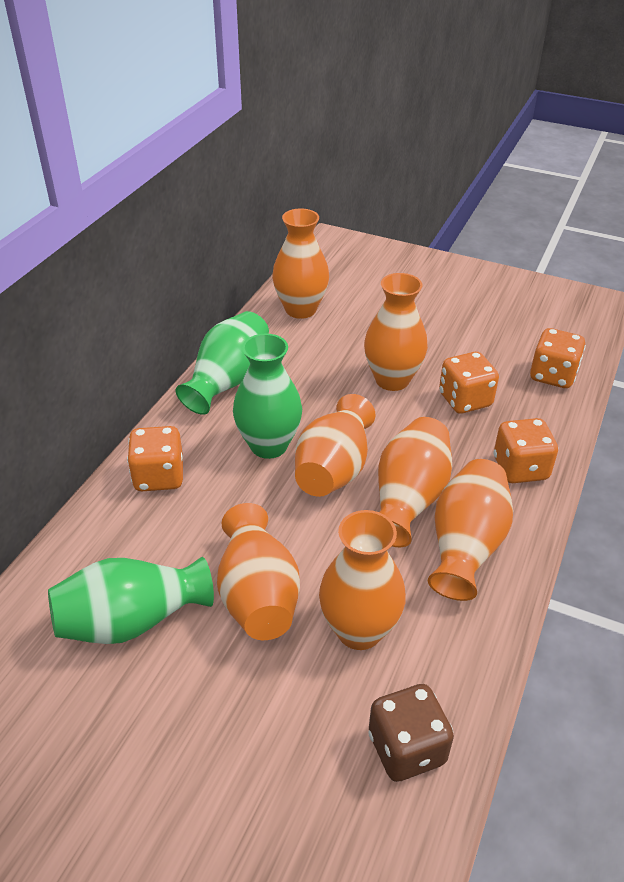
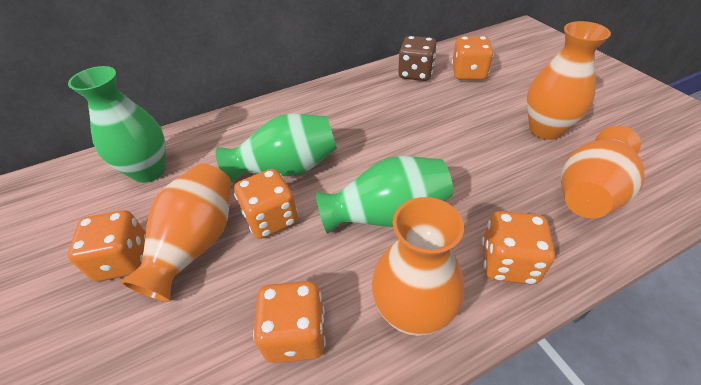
orange dice: [127,426,183,491] [439,352,499,413] [494,418,558,483] [530,328,586,388] = 4 -> [68,210,146,282] [234,169,298,239] [253,281,326,363] [452,36,494,80] [482,211,555,285] = 5
orange vase: [217,503,300,640] [272,209,329,319] [295,394,376,497] [319,510,406,650] [364,273,428,391] [378,417,452,547] [428,459,513,601] = 7 -> [120,163,231,302] [372,197,464,336] [526,21,611,140] [561,126,644,219] = 4

